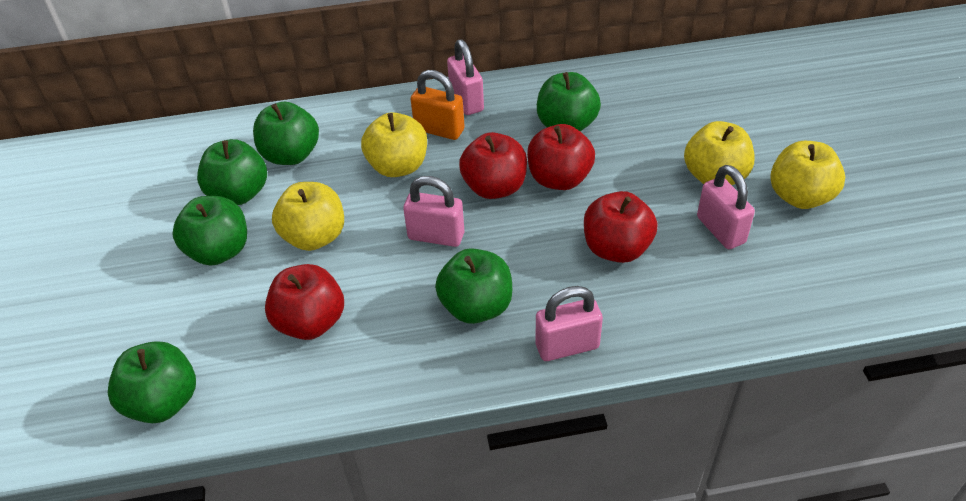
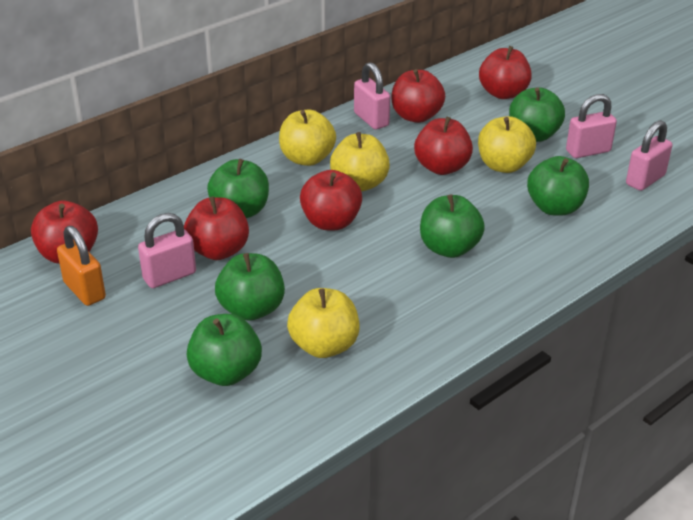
red apple: [265,264,344,340] [459,132,527,199] [527,124,595,190] [584,191,657,263] = 4 -> [31,201,98,264] [184,196,249,260] [300,170,362,230] [391,69,445,123] [414,117,473,175] [479,46,532,99] = 6

